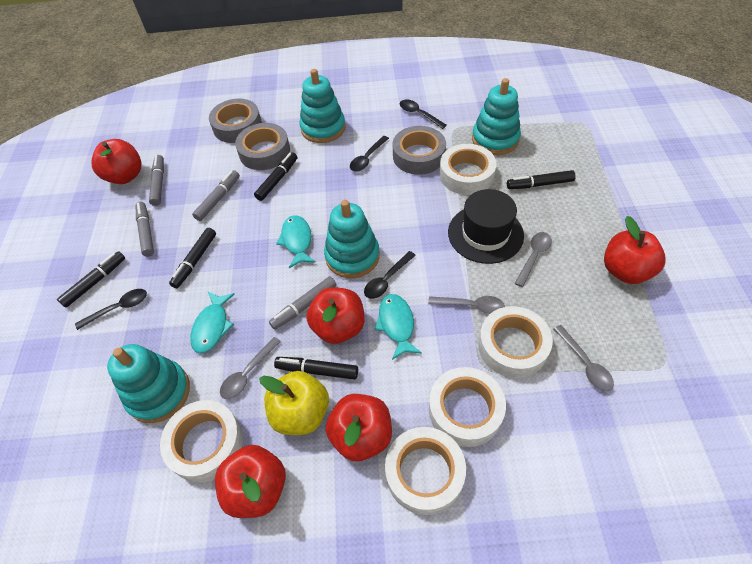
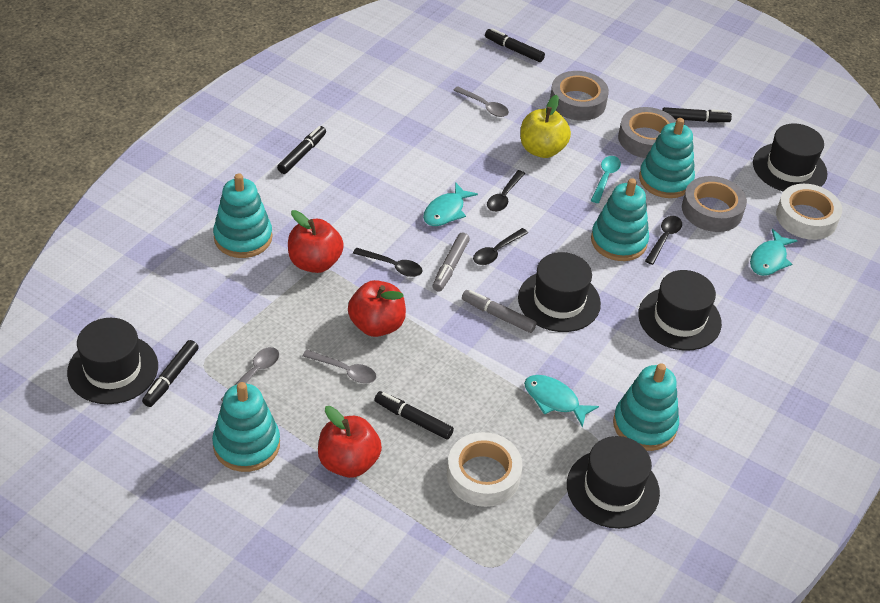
black hat: [448,189,524,264] = 1 -> [67,318,158,404] [518,252,601,332] [567,436,660,529] [638,270,722,351] [753,124,828,192] = 5
grey marker: [136,202,154,257] [149,155,164,206] [192,170,240,221] [269,276,337,330] = 4 -> [432,233,470,292] [462,290,537,333] = 2
grey spoon: [220,337,281,399] [428,296,505,314] [515,232,552,287] [554,325,614,391] = 4 -> [221,347,279,401] [302,350,376,384] [453,86,509,117] = 3
red apple: [91,139,142,184] [215,445,286,518] [306,287,365,344] [326,394,392,461] [604,216,665,284] = 5 -> [288,210,344,273] [318,406,382,478] [348,280,406,337] = 3
turquoise spoon: none = 0 -> [591,156,621,203] = 1
turquoise stacking toy: [107,344,190,423] [299,69,346,143] [324,200,380,278] [472,78,521,155] = 4 -> [212,382,280,472] [213,173,272,258] [591,178,649,261] [613,363,679,451] [639,118,695,198] = 5
white tape: [160,400,243,482] [385,427,466,515] [429,367,506,447] [439,144,497,195] [478,306,553,378] = 5 -> [447,432,522,507] [776,184,842,240] = 2

